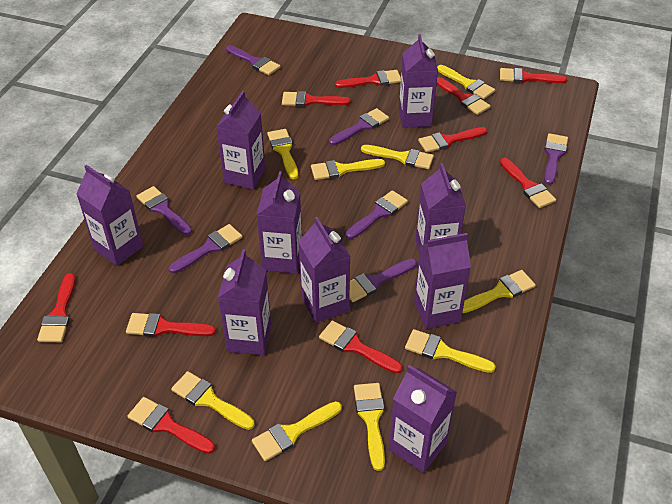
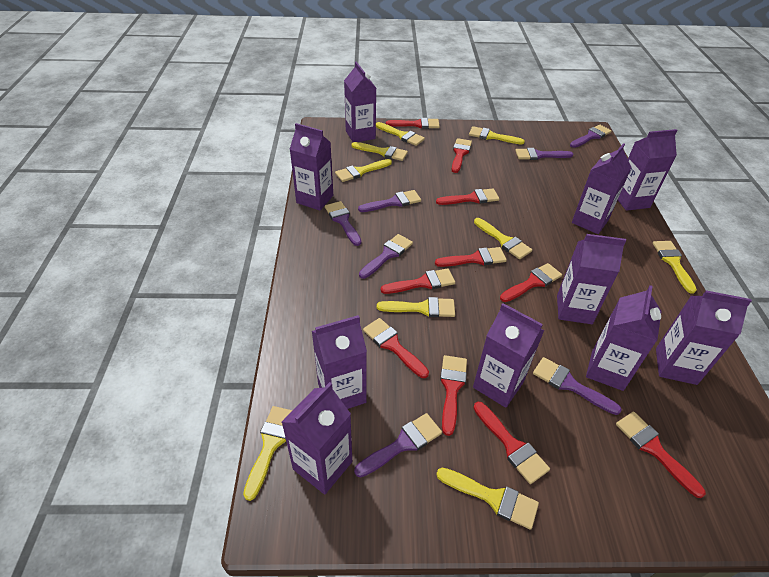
purple carton: [76,165,143,266] [216,91,266,190] [218,249,271,355] [257,171,302,274] [298,217,351,323] [389,365,457,473] [399,34,438,128] [414,233,471,329] [416,163,466,252] = 9 -> [282,382,352,495] [290,123,333,211] [312,315,367,409] [344,62,376,142] [473,303,544,408] [557,234,626,324] [572,143,632,234] [586,285,662,391] [618,129,677,211] [656,291,752,385] = 10

